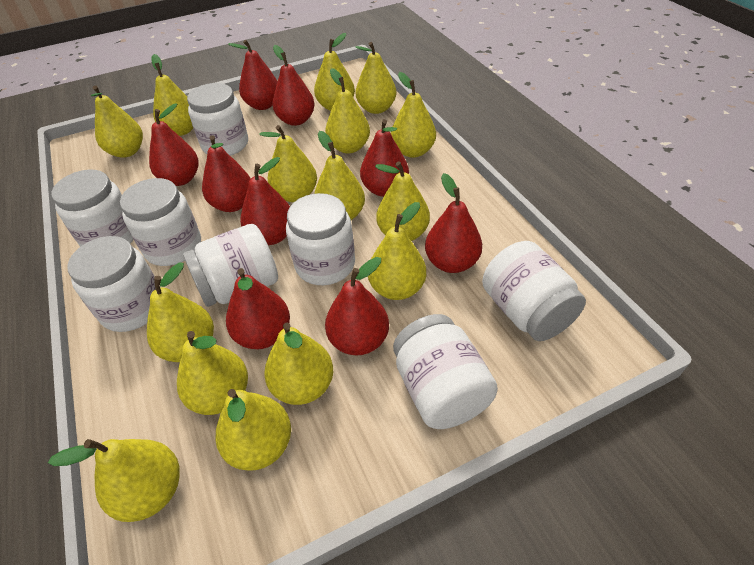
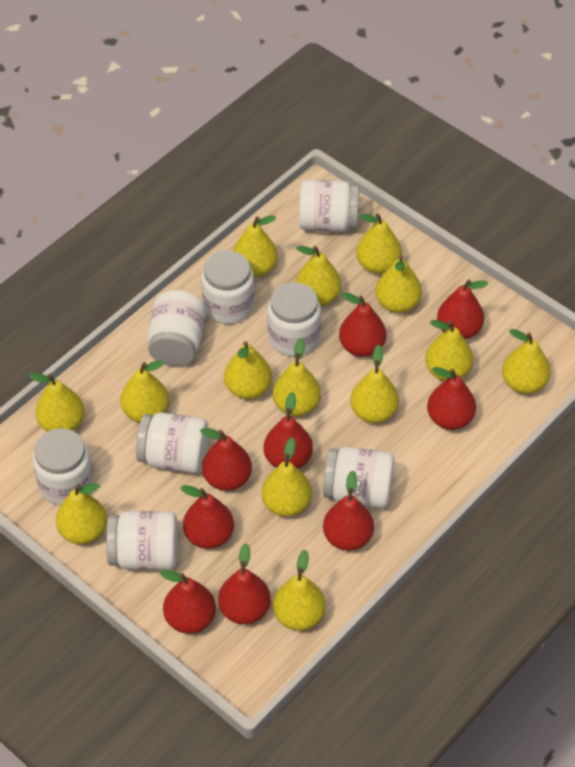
yellow pear: [48,439,180,522] [91,86,143,158] [147,263,214,362] [151,54,193,136] [177,331,248,415] [215,389,291,471] [259,125,317,202] [264,323,333,405] [314,33,355,111] [314,131,365,220] [325,68,370,154] [355,42,396,114] [368,202,426,300] [375,161,430,241] [391,72,436,158] = 15 -> [29,373,85,432] [56,483,107,544] [120,360,169,423] [224,341,272,399] [233,215,278,277] [261,437,312,517] [273,338,321,416] [273,550,326,631] [295,246,341,306] [350,345,399,423] [356,213,402,274] [375,255,422,313] [425,320,473,381] [502,329,550,394] = 14

